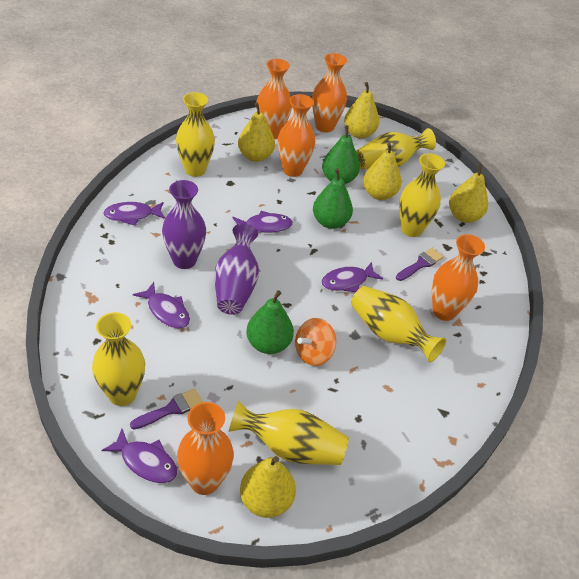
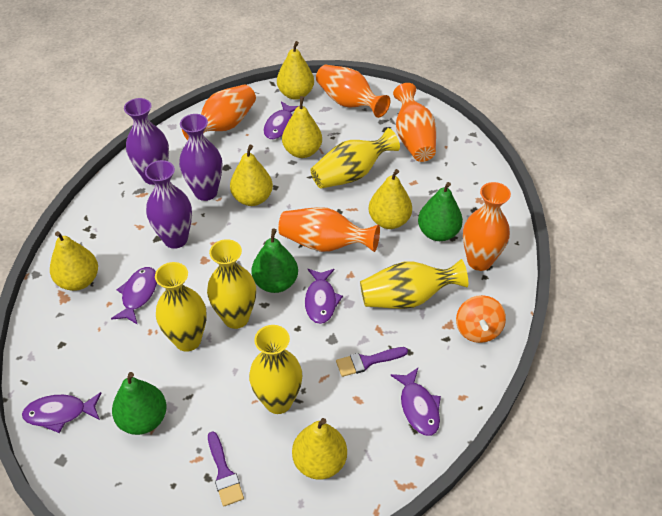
purple vase: [162,180,206,269] [215,223,259,315] = 2 -> [124,98,169,185] [145,160,192,249] [179,114,223,201] = 3
yellow pear: [238,103,275,162] [240,456,296,518] [344,82,379,138] [363,143,401,200] [449,163,488,223] = 5 -> [50,231,98,291] [230,144,273,206] [277,41,314,100] [282,96,322,158] [292,418,347,480] [368,169,412,229] = 6
yellow vase: [92,312,145,406] [176,92,215,177] [229,401,349,465] [351,286,446,362] [356,128,436,169] [399,153,445,237] = 6 -> [155,262,207,352] [207,239,256,329] [249,325,302,414] [311,128,400,189] [360,259,468,309] = 5

